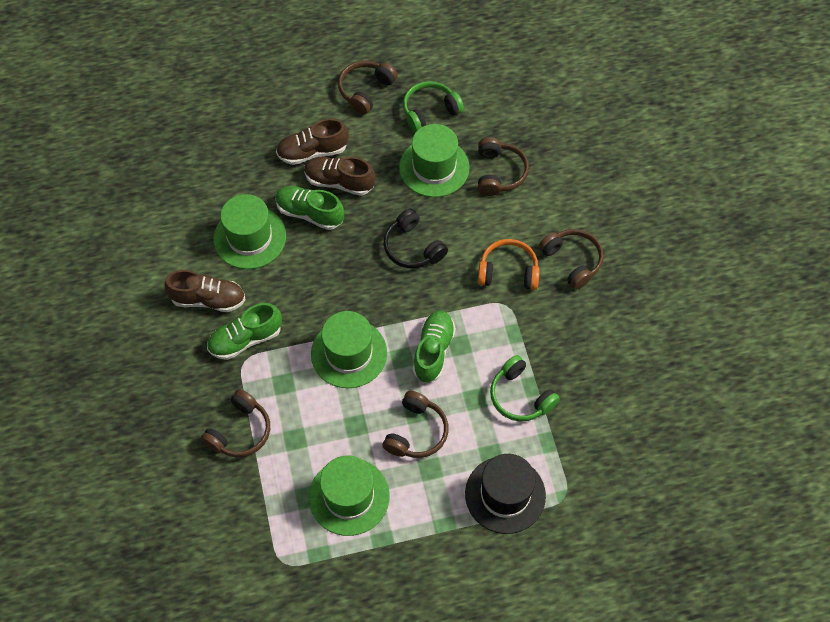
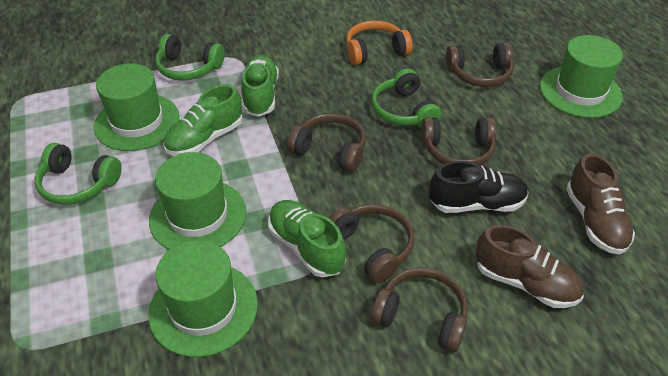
black hat: [465,454,546,534] = 1 -> none = 0
black headphones: [384,208,448,268] = 1 -> none = 0
black shoe: none = 0 -> [429,161,529,213] = 1
brown shoe: [164,270,245,312] [276,118,348,165] [304,157,375,196] = 3 -> [475,225,584,308] [566,154,635,255] = 2
green headphones: [403,81,464,133] [490,355,560,422] = 2 -> [34,143,122,205] [155,34,225,81] [371,69,442,128] = 3

